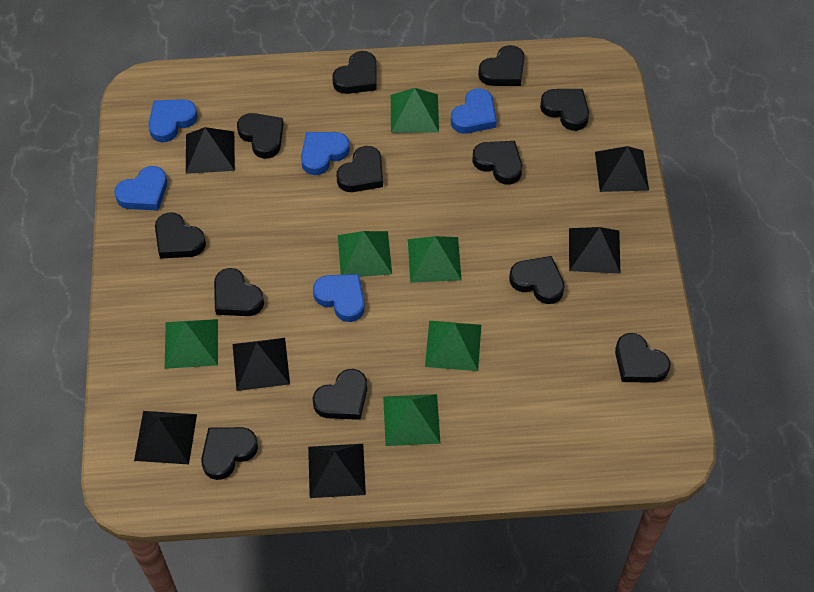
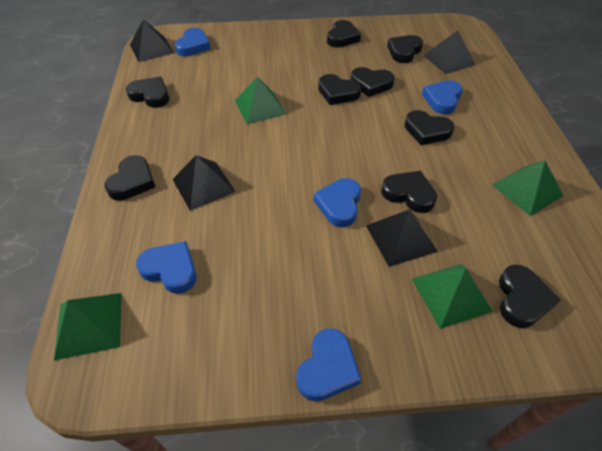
black heart: [155,212,206,259] [201,427,258,480] [214,268,264,316] [237,113,284,159] [313,369,367,420] [332,51,377,94] [337,146,383,192] [472,141,522,185] [478,45,525,86] [509,256,565,304] [540,89,589,131] [615,333,670,383] = 12 -> [104,155,155,201] [126,77,169,108] [318,74,362,105] [327,20,361,47] [351,67,395,97] [381,171,437,213] [387,35,423,63] [404,110,455,145] [499,265,560,328] = 9
black pyramid: [134,411,197,464] [186,127,235,174] [233,338,290,391] [308,444,366,498] [569,227,621,274] [595,146,649,192] = 6 -> [130,19,174,62] [172,155,236,211] [366,209,438,267] [423,30,475,74] = 4
green pyramid: [165,319,218,369] [338,231,392,277] [383,394,441,446] [391,88,439,133] [408,236,462,283] [425,321,481,371] = 6 -> [54,293,121,360] [235,77,286,124] [412,264,493,329] [492,160,563,216] = 4

